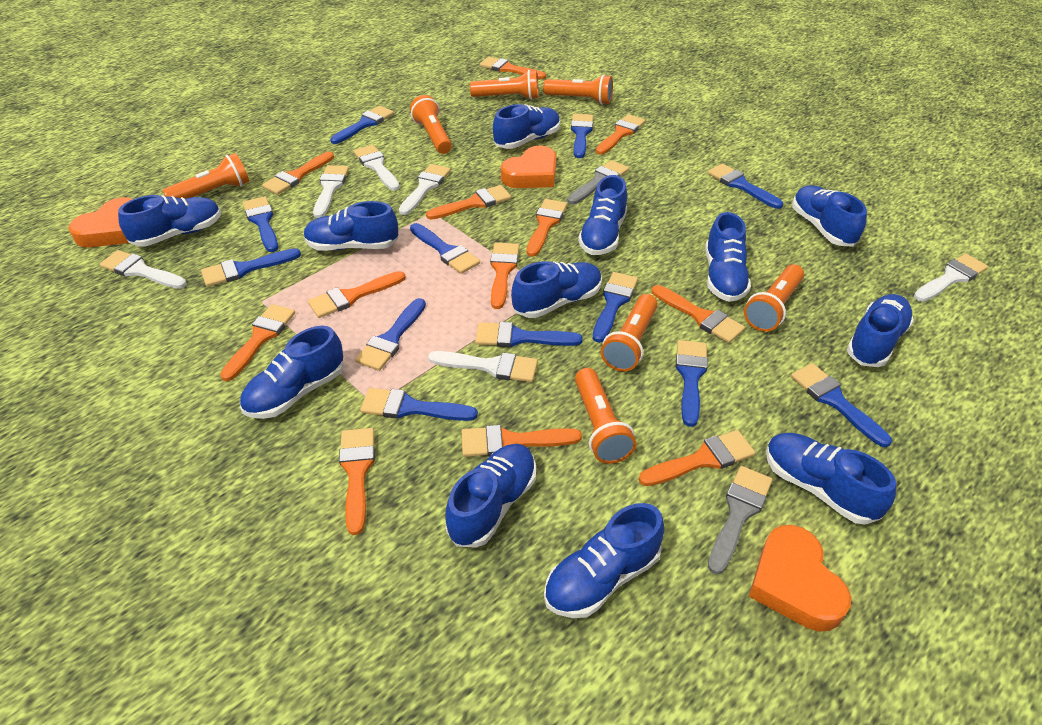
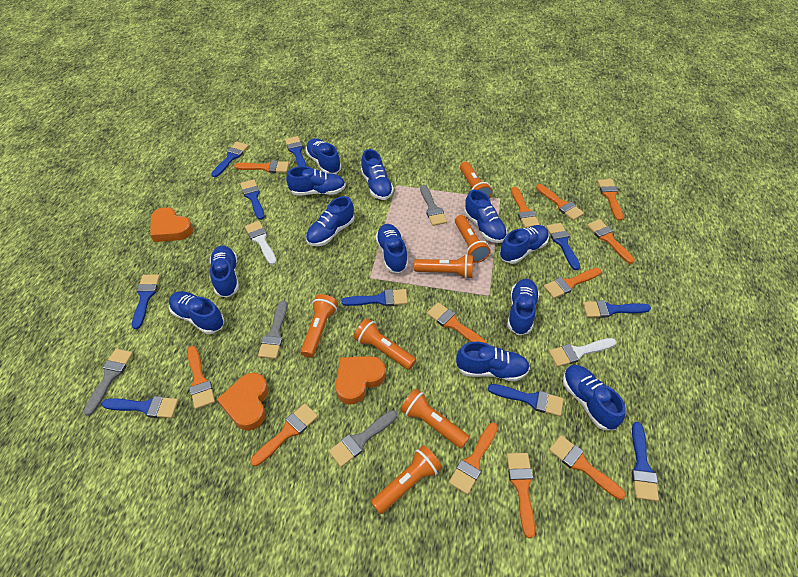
blue brush: [201,248,301,287] [243,196,278,252] [330,106,394,144] [355,298,426,371] [360,388,478,421] [410,223,480,274] [475,322,583,347] [571,114,593,158] [593,272,638,343] [676,340,708,427] [708,163,783,209] [791,363,892,447] = 12 -> [101,396,178,418] [132,274,160,329] [212,142,249,177] [240,179,265,220] [285,136,307,167] [341,289,408,306] [488,384,564,416] [546,223,580,270] [583,300,651,318] [632,422,659,501] = 10
grey brush: [567,160,629,204] [708,466,773,574] = 2 -> [83,349,133,416] [258,300,287,359] [329,410,397,467] [420,185,447,226] = 4
white brush: [100,250,186,289] [313,165,349,218] [354,145,400,191] [399,164,451,215] [428,351,538,382] [914,254,988,302] = 6 -> [245,221,277,265] [549,338,616,367] = 2

